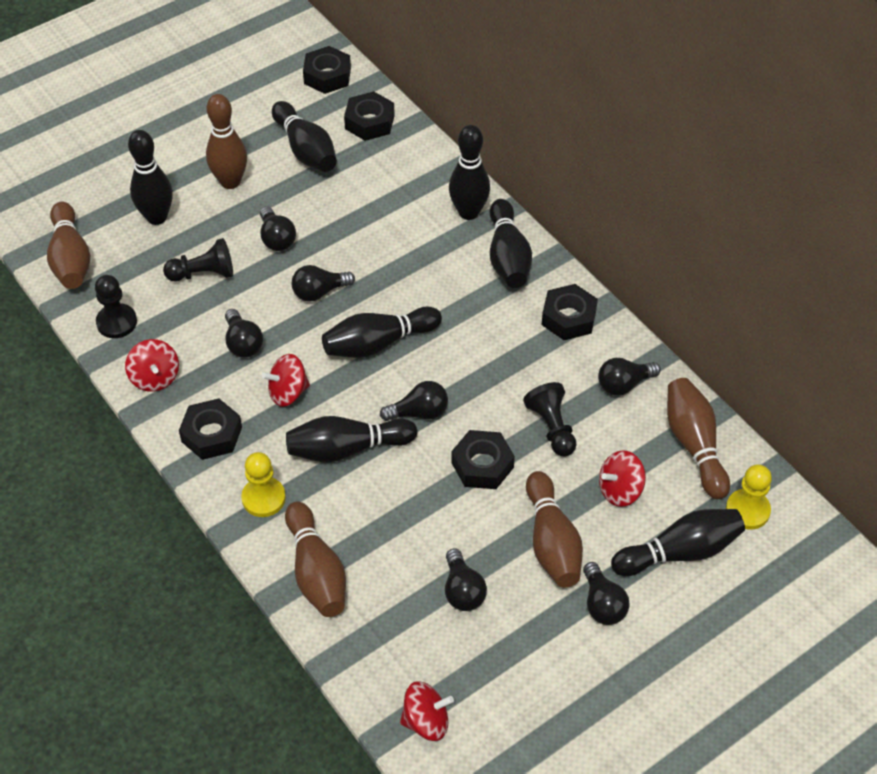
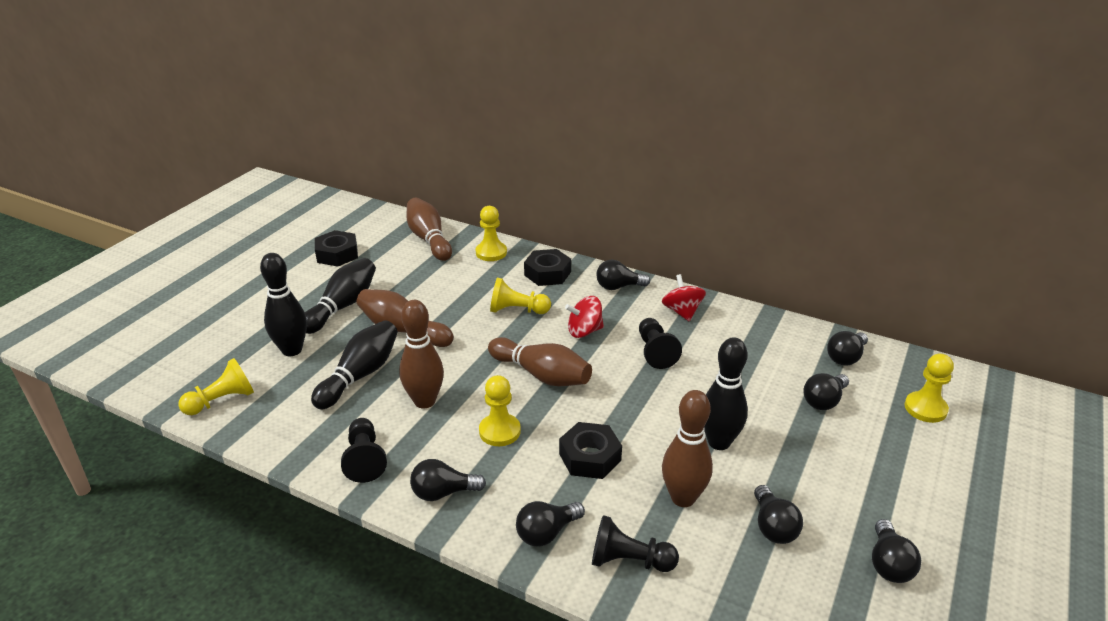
black bowling pin: [128,130,173,225] [272,101,337,172] [286,416,417,463] [322,306,442,358] [449,125,490,220] [490,199,532,288] [611,509,745,576] = 7 -> [260,253,307,356] [305,258,376,334] [311,320,398,409] [704,337,748,450] = 4
black nut: [179,398,242,460] [303,46,351,94] [344,91,395,141] [451,430,515,489] [542,284,598,340] = 5 -> [315,230,358,267] [524,249,571,286] [559,422,622,479] = 3
red spinning top: [125,339,179,392] [262,354,310,407] [400,681,454,741] [599,450,646,507] = 4 -> [565,296,604,338] [662,274,706,321] = 2
yellow pawn: [241,452,286,517] [726,465,772,530] = 2 -> [178,358,254,415] [475,206,507,261] [479,375,521,446] [490,278,551,314] [905,354,954,423] = 5

